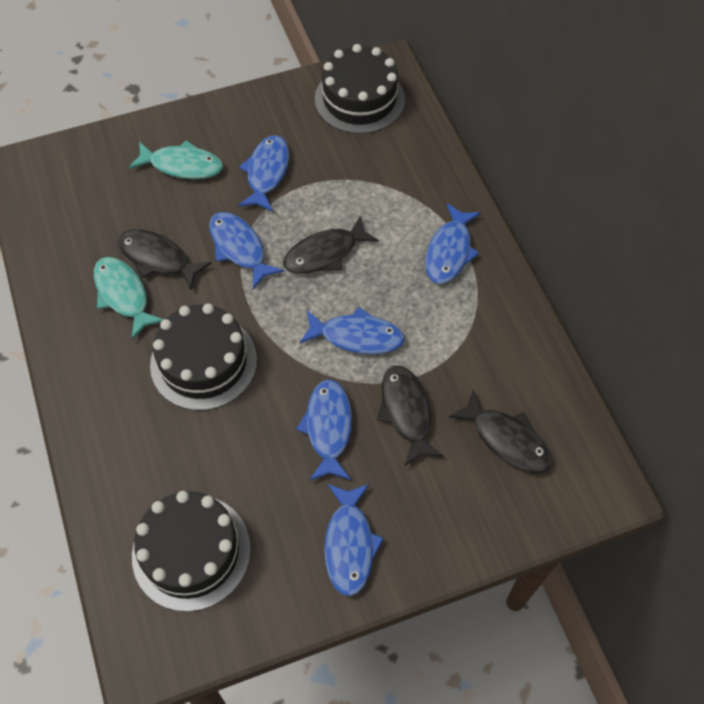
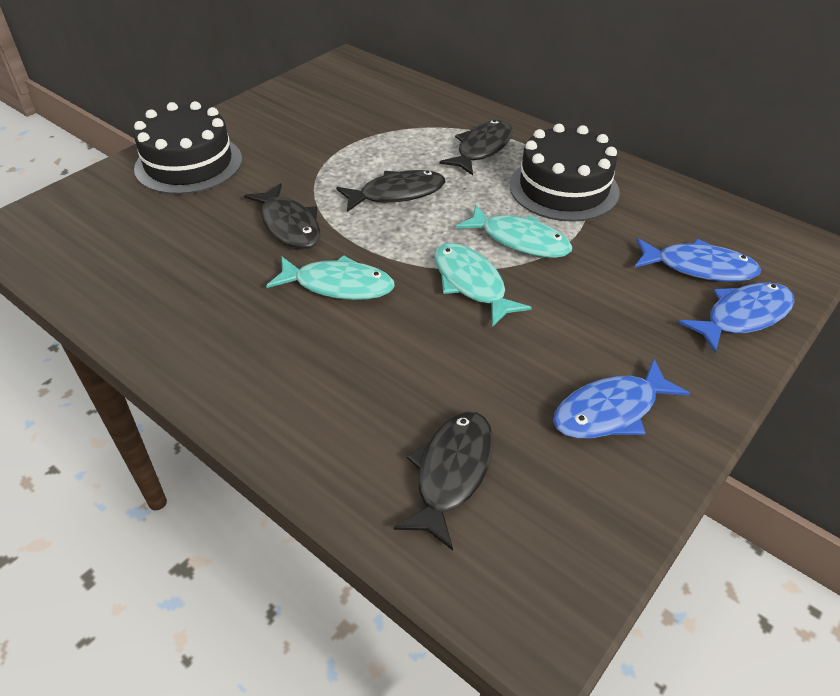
black cake: [132,491,251,612] [150,303,257,411] [315,44,405,134] = 3 -> [134,101,242,195] [510,124,620,222] = 2
blue fish: [209,212,284,289] [238,135,289,212] [296,379,352,481] [299,307,405,354] [324,484,384,596] [425,203,481,284] = 6 -> [553,359,690,439] [634,238,761,282] [678,282,795,353] = 3
turquoise fish: [94,257,164,340] [129,140,223,179] = 2 -> [266,255,395,300] [434,243,532,327] [456,205,572,258] = 3

